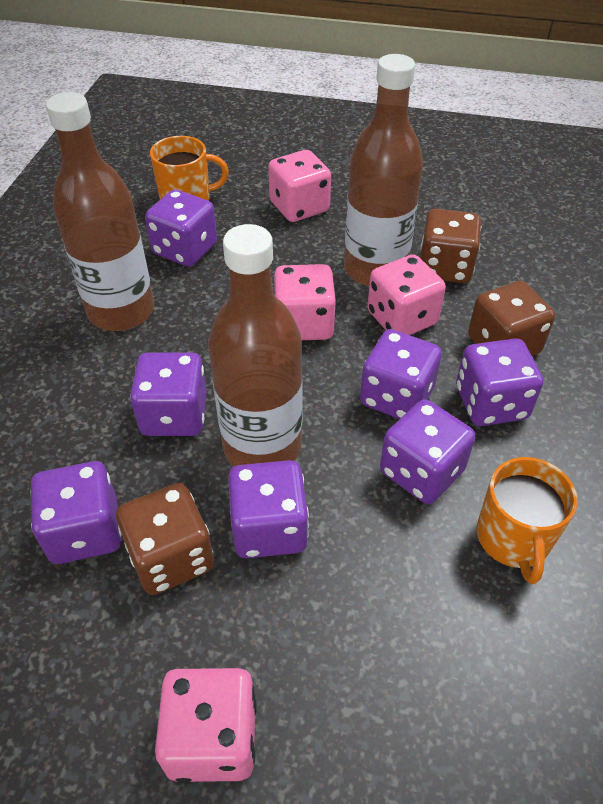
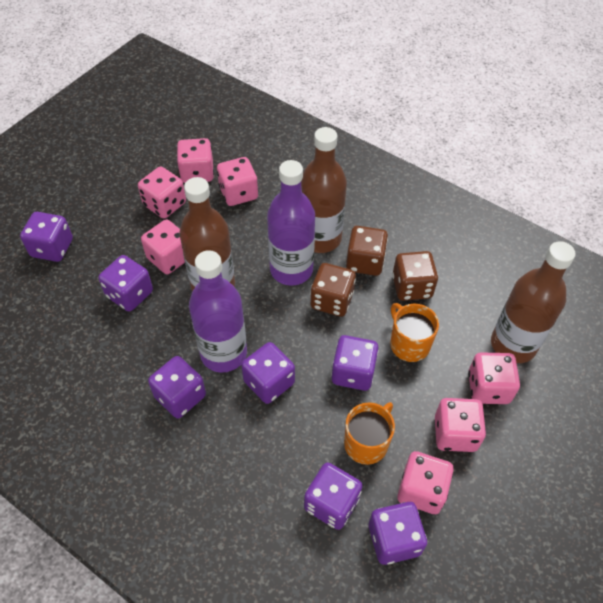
pink dice: [155,668,257,783] [268,150,331,222] [274,264,336,340] [367,255,446,335] = 4 -> [138,167,186,219] [141,219,185,274] [177,138,214,183] [217,157,258,206] [397,451,454,514] [435,398,486,452] [468,352,520,404] = 7
purple bottle: none = 0 -> [189,250,247,372] [267,160,315,286] = 2

